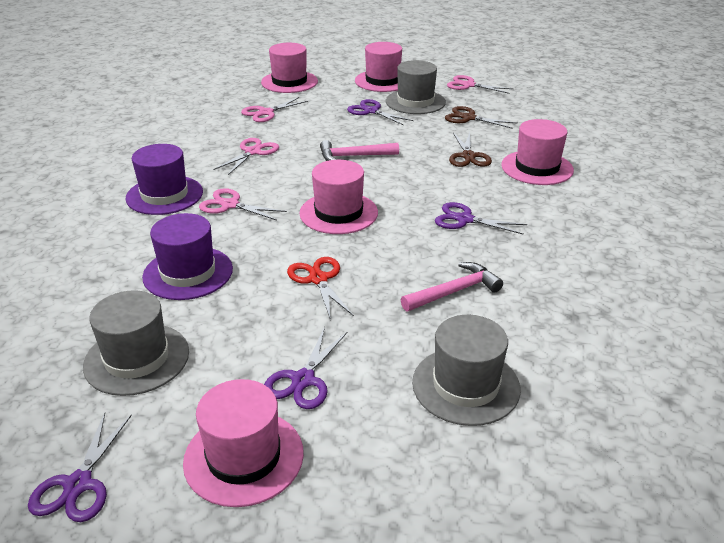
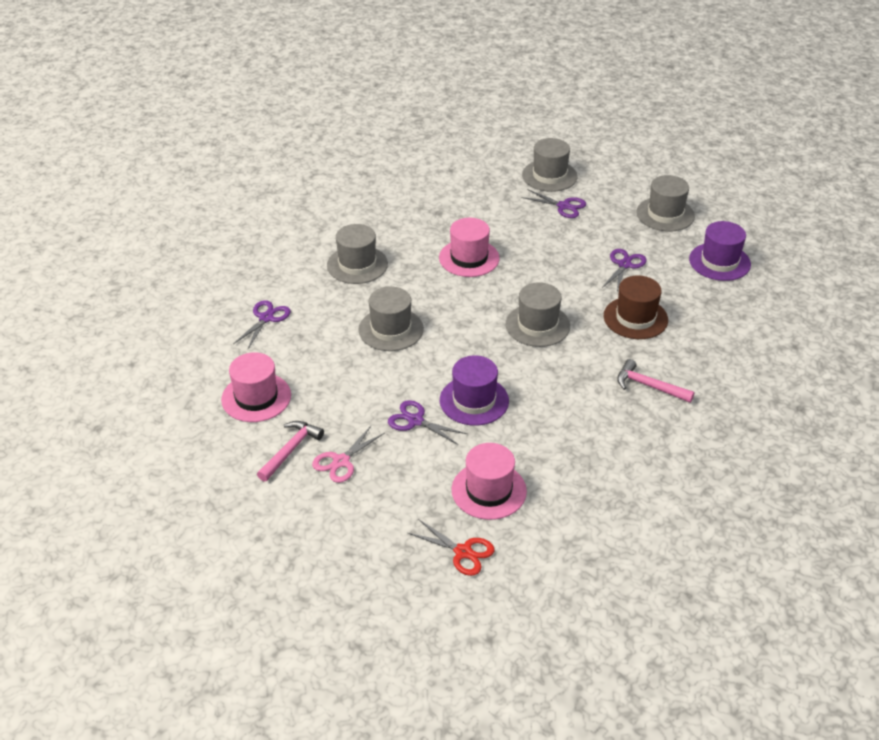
brown hat: none = 0 -> [604,275,668,339] = 1
brown scissors: [445,106,518,129] [449,132,492,167] = 2 -> none = 0
grey hat: [83,290,189,396] [386,60,446,114] [412,315,521,426] = 3 -> [327,224,388,284] [359,286,424,351] [506,282,570,347] [522,138,578,192] [636,175,695,231] = 5
pink hat: [183,379,304,507] [261,43,318,93] [299,160,378,234] [355,42,402,92] [501,119,574,185] = 5 -> [221,352,291,422] [439,218,500,277] [452,443,527,520] = 3
pink scissors: [199,188,287,221] [213,138,279,175] [241,97,308,122] [447,75,513,94] = 4 -> [312,426,385,483] = 1

